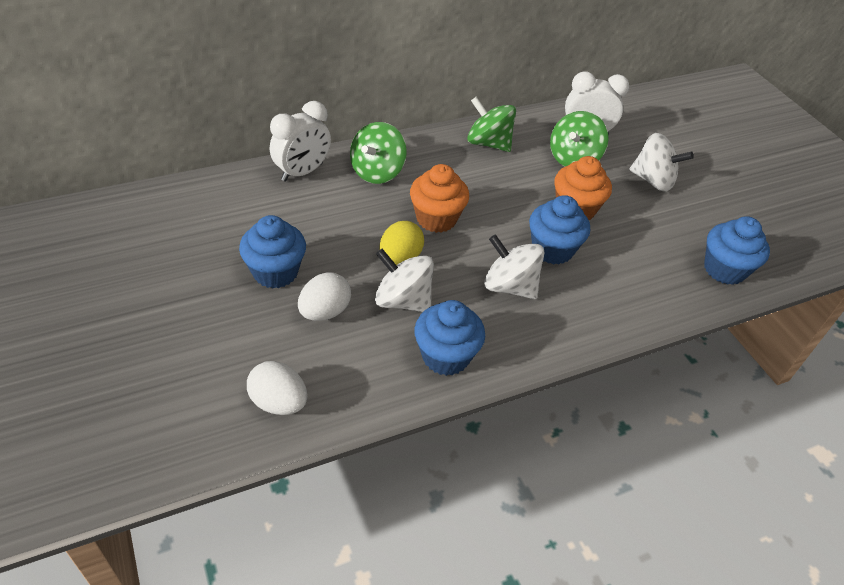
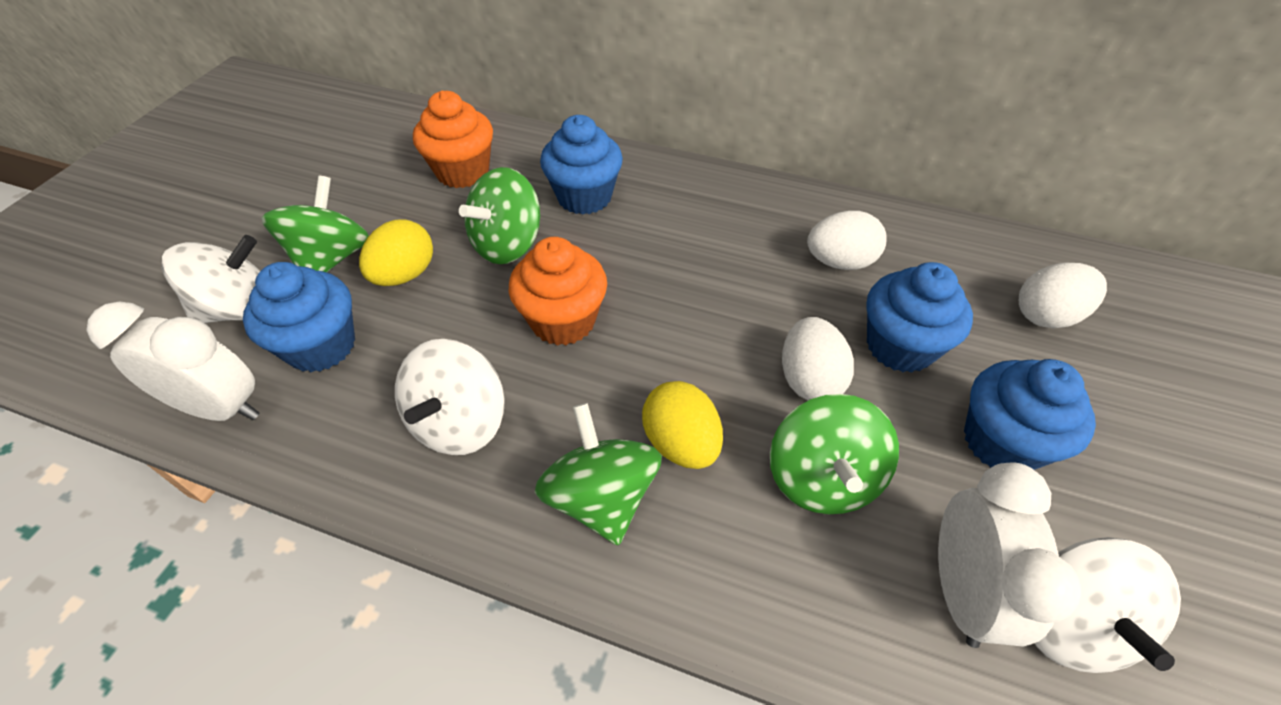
green spinning top: [350,122,407,184] [467,97,516,152] [550,111,609,167] = 3 -> [261,175,369,272] [459,167,540,264] [535,403,662,545] [770,394,899,514] = 4
white egg: [247,361,307,415] [298,272,351,321] = 2 -> [782,317,854,400] [807,211,887,270] [1019,263,1107,329] = 3
yellow egg: [379,221,424,265] = 1 -> [359,219,433,286] [642,381,723,469] = 2

